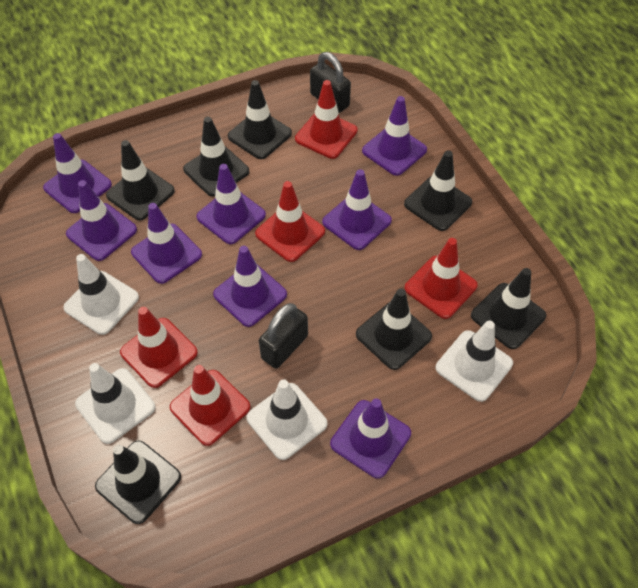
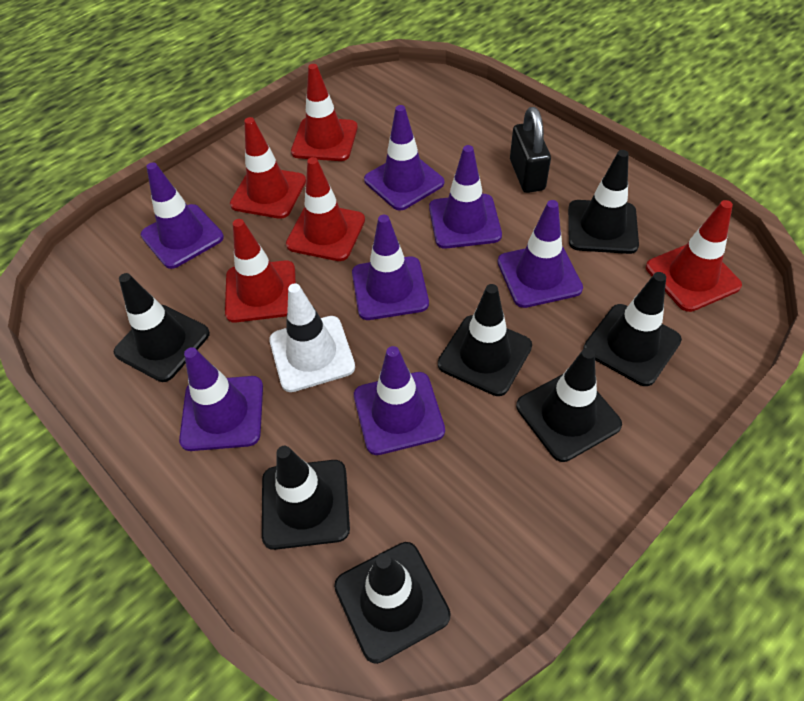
black padlock: [259,303,308,369] [310,52,351,113] = 2 -> [510,107,551,193] = 1
purple traffic cone: [43,133,112,213] [66,180,137,261] [131,203,202,284] [196,164,266,244] [213,246,287,327] [322,169,392,250] [330,398,411,479] [362,96,427,176] = 8 -> [141,162,224,269] [179,347,263,451] [352,215,429,320] [354,346,445,455] [364,105,444,211] [429,145,502,249] [498,200,583,308] = 7
white traffic cone: [63,254,139,335] [75,363,156,444] [247,379,327,460] [436,321,513,402] = 4 -> [269,283,355,392] = 1

